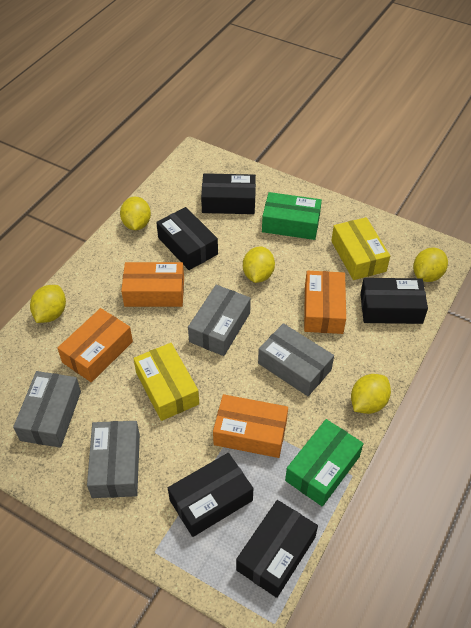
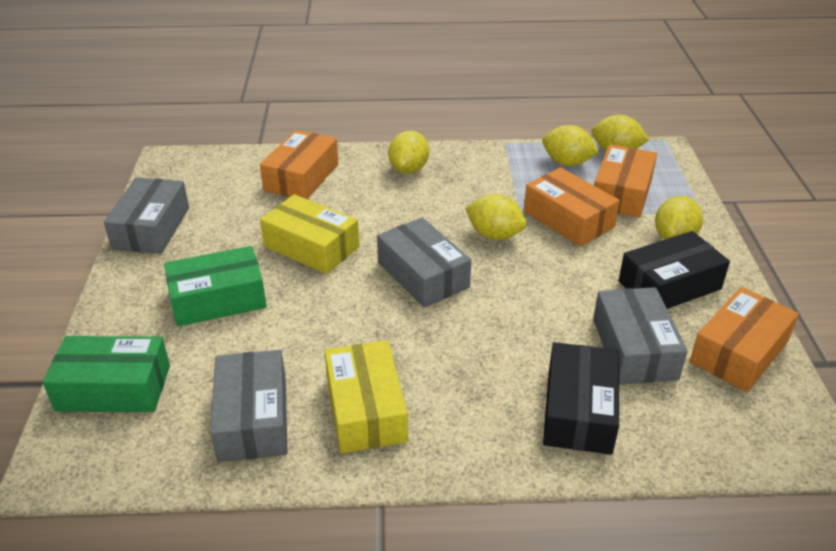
black box: [156,207,218,270] [168,453,253,537] [201,173,256,214] [236,500,318,598] [360,278,428,324] = 5 -> [543,342,619,455] [619,231,730,309] = 2

